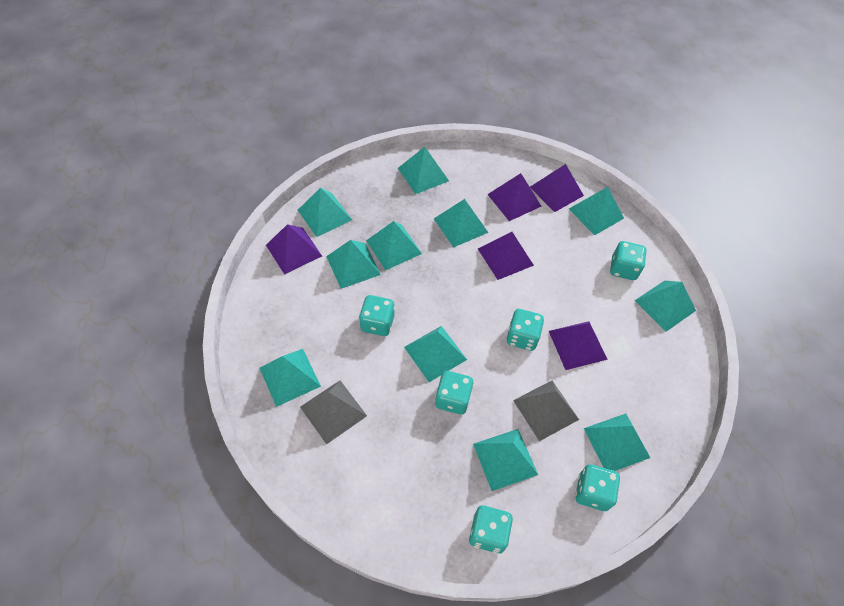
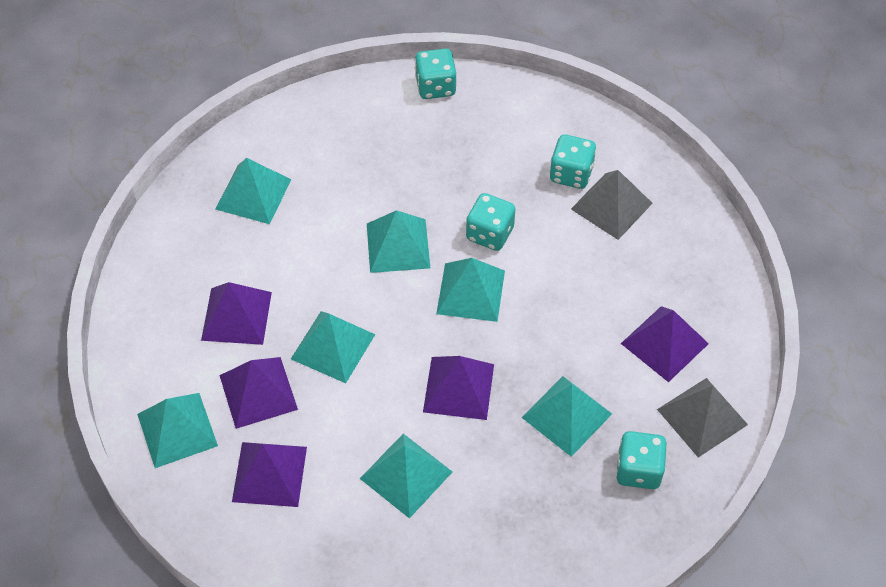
turquoise dice: [359,295,395,336] [435,371,474,415] [469,505,513,554] [507,309,544,351] [575,464,620,511] [610,241,647,280] = 6 -> [415,48,456,99] [466,193,516,251] [550,134,596,189] [616,431,667,489] = 4
turquoise pyramid: [260,349,321,407] [298,188,352,237] [326,240,381,289] [366,221,422,270] [398,147,449,194] [404,326,467,382] [434,199,488,248] [473,429,538,491] [569,187,624,235] [584,414,650,471] [635,281,696,332] = 11 -> [137,393,218,468] [216,158,291,224] [291,311,375,383] [360,434,453,518] [367,210,430,273] [436,258,505,322] [521,376,612,457] = 7

